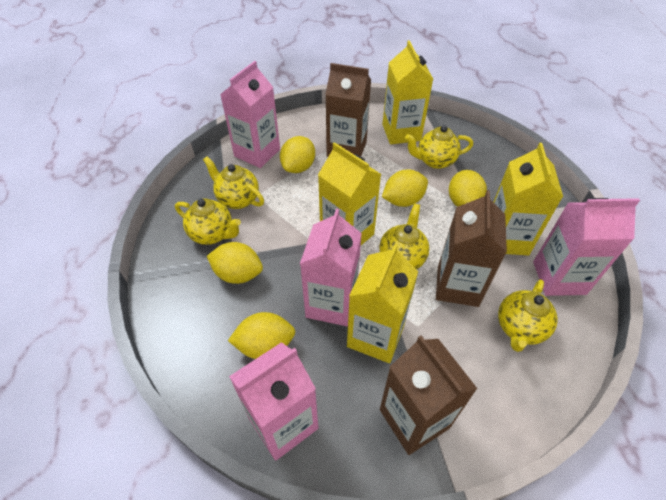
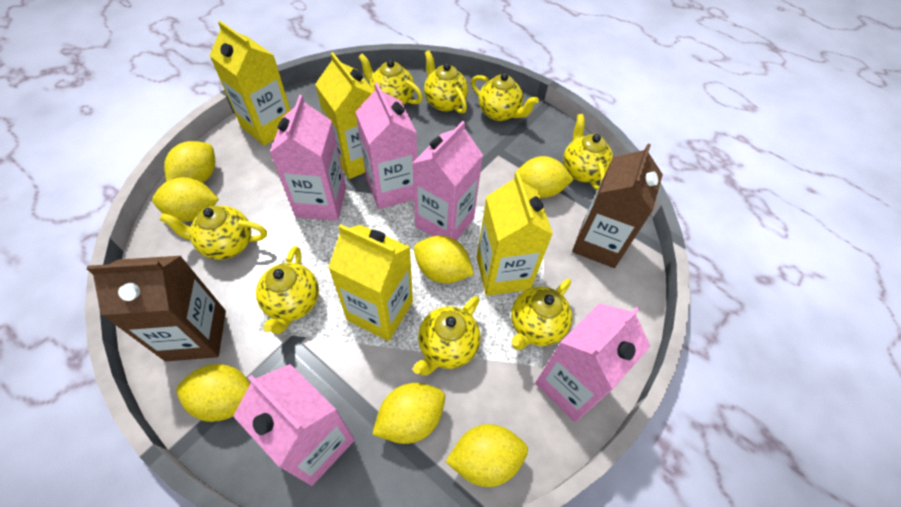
brown carton: [325,63,371,157] [380,335,478,455] [436,190,507,307] = 3 -> [86,256,226,361] [572,144,663,268] = 2
pink carton: [220,61,280,168] [229,342,318,461] [300,209,362,326] [533,198,640,296] = 4 -> [233,364,355,486] [270,95,346,221] [355,82,417,209] [412,121,483,240] [535,303,651,422] = 5
yellow lemon: [207,242,263,284] [228,312,295,359] [280,136,315,173] [382,170,428,207] [449,170,487,207] = 5 -> [152,177,219,222] [164,141,215,183] [176,364,250,422] [372,383,445,444] [414,236,474,283] [446,424,528,487] [515,156,574,198] = 7
yellow teapot: [175,198,241,245] [203,156,264,209] [379,203,430,269] [405,125,473,169] [498,279,558,352] = 5 -> [160,206,267,260] [256,246,319,334] [358,53,423,105] [413,296,481,376] [424,50,468,114] [471,73,539,121] [511,279,572,350] [563,114,613,190] = 8

